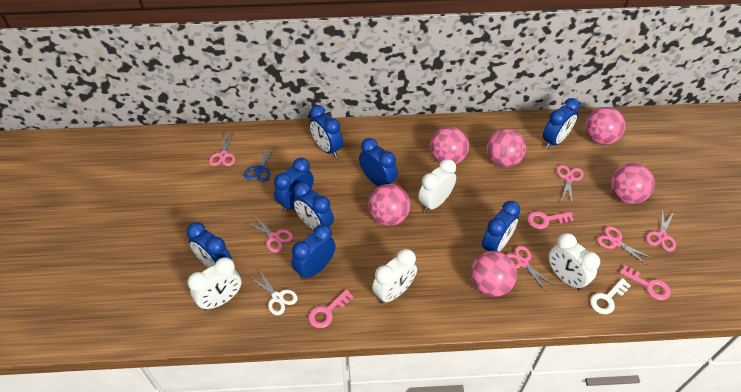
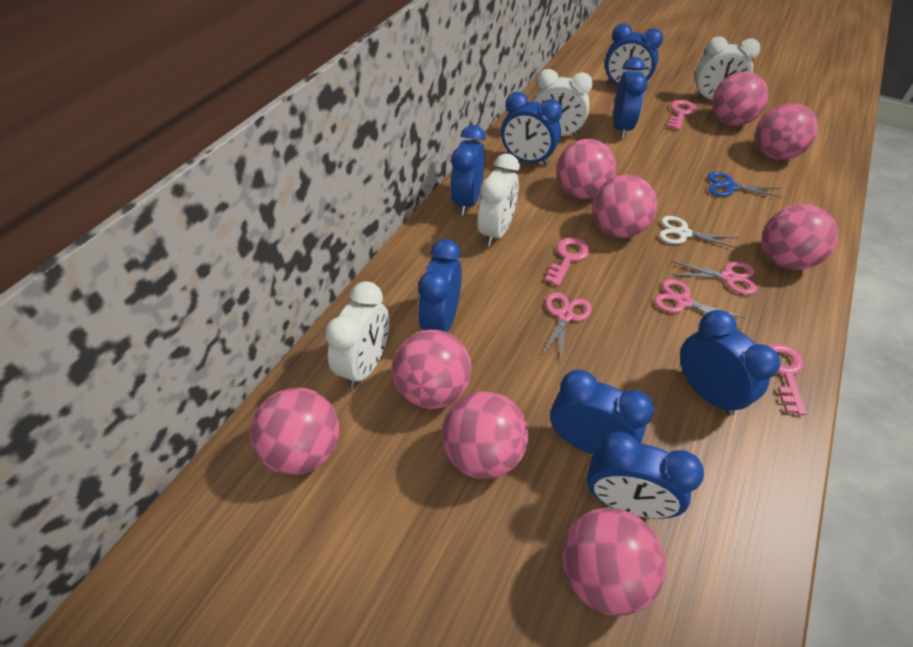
pink ball: [368,184,410,226] [430,127,469,164] [471,251,517,297] [487,129,526,168] [585,107,626,145] [610,163,655,204] = 6 -> [250,387,340,475] [393,330,472,409] [442,391,528,479] [556,139,616,199] [562,508,666,616] [593,175,657,238] [712,72,769,126] [755,103,818,160] [762,204,838,270] = 9
pink scissors: [209,132,235,166] [246,214,293,252] [506,246,555,292] [557,165,584,203] [597,226,653,266] [646,209,676,251] = 6 -> [541,292,592,364] [654,279,745,330] [672,261,757,295] = 3
white key: [590,278,631,314] = 1 -> none = 0

